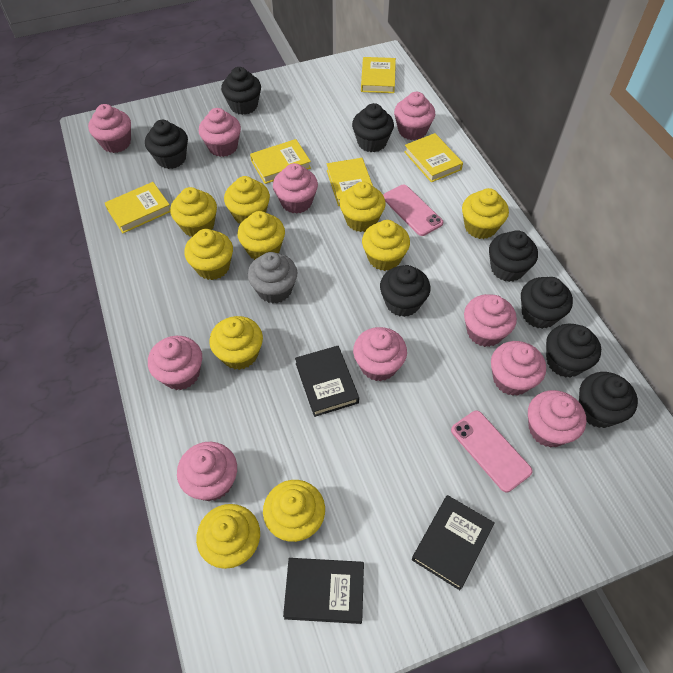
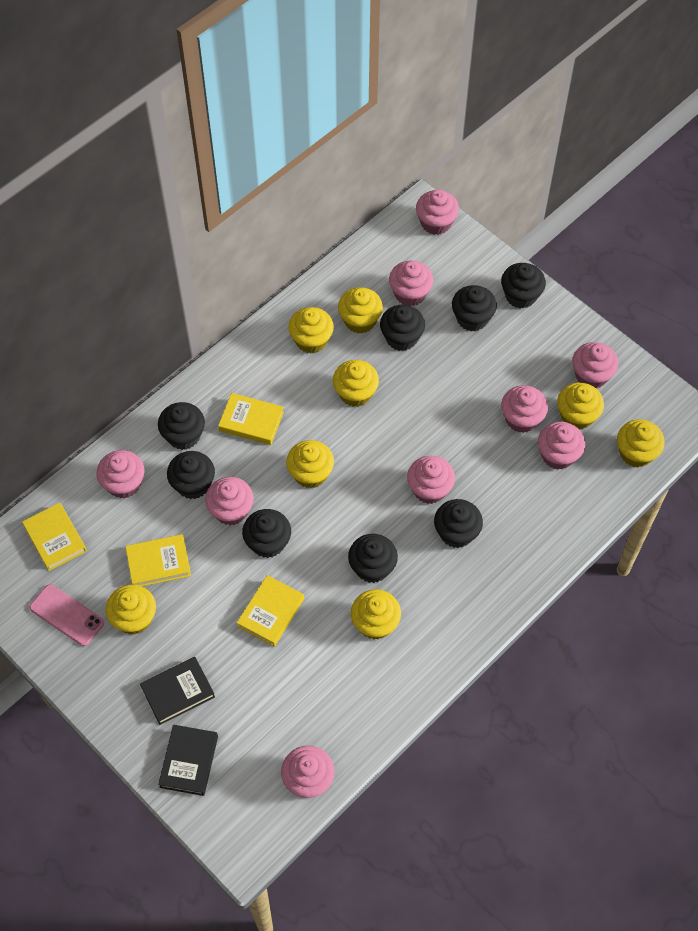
black book: [283,558,364,624] [295,346,359,417] [412,495,495,590] = 3 -> [140,657,215,725] [158,725,218,796] = 2
grey cupcake: [248,252,297,304] = 1 -> none = 0
pink cupcake: [88,104,131,153] [148,336,202,390] [177,442,237,501] [199,108,241,157] [273,163,318,214] [353,327,407,381] [394,92,435,140] [464,294,517,347] [491,341,546,396] [528,390,586,448] = 10 -> [96,450,145,498] [205,477,254,525] [281,745,335,798] [389,261,433,306] [407,456,455,504] [416,190,459,235] [501,385,548,433] [538,422,585,470] [572,342,618,389] = 9
pink phone: [383,185,443,236] [451,411,533,492] = 2 -> [30,584,104,646] = 1
yellow book: [105,182,170,233] [250,139,311,184] [327,158,373,206] [361,57,396,93] [404,133,463,182] = 5 -> [22,503,87,571] [125,534,191,586] [218,393,284,445] [237,575,304,647] = 4
yellow cupcake: [170,187,217,237] [184,229,233,280] [196,504,260,569] [209,316,263,370] [224,176,270,224] [237,211,285,260] [263,480,325,542] [340,182,386,232] [362,220,410,271] [462,188,509,239] = 10 -> [106,584,156,635] [286,440,334,488] [288,307,334,353] [333,360,379,407] [338,287,383,333] [351,589,401,640] [557,382,604,430] [617,419,665,467] = 8

